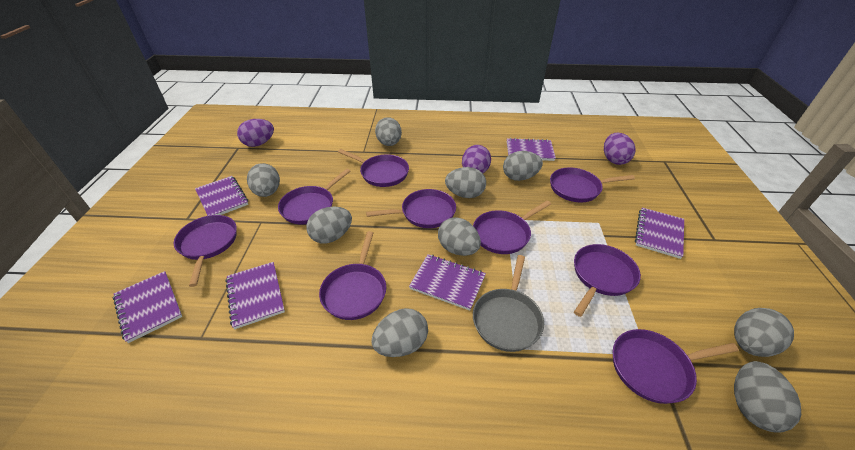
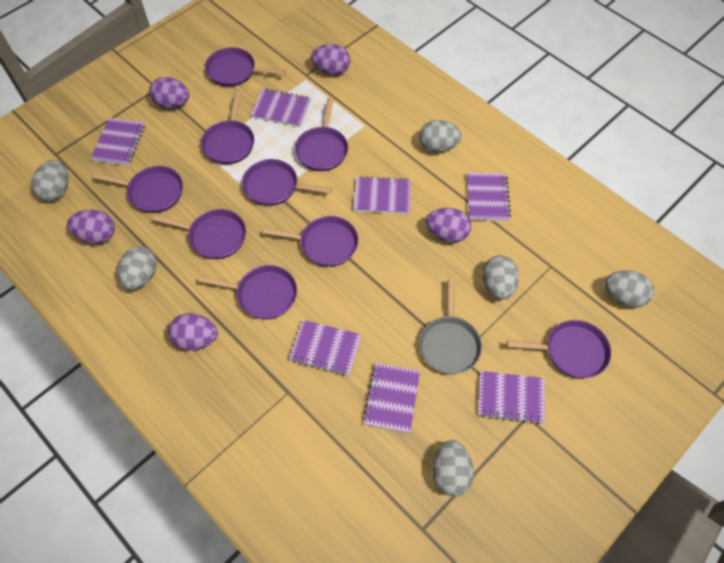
grey egg: [247,163,280,197] [306,206,352,243] [371,308,428,357] [375,117,402,146] [438,217,481,256] [445,167,486,198] [503,151,543,181] [734,308,794,357] [734,361,801,433] = 9 -> [31,160,69,202] [118,246,157,290] [419,120,462,152] [432,440,474,496] [482,255,519,300] [605,270,654,308] = 6
purple egg: [237,119,274,147] [462,145,491,173] [604,132,636,165] = 3 -> [67,210,115,244] [149,77,189,109] [168,313,218,351] [311,44,350,75] [426,208,471,243] = 5
purple notebook: [113,271,182,343] [195,176,248,216] [226,262,285,329] [409,254,486,311] [507,138,556,161] [635,208,684,259] = 6 -> [91,118,145,166] [251,88,311,127] [289,320,362,376] [354,176,411,214] [363,363,420,433] [467,173,511,221] [478,371,545,424] = 7

